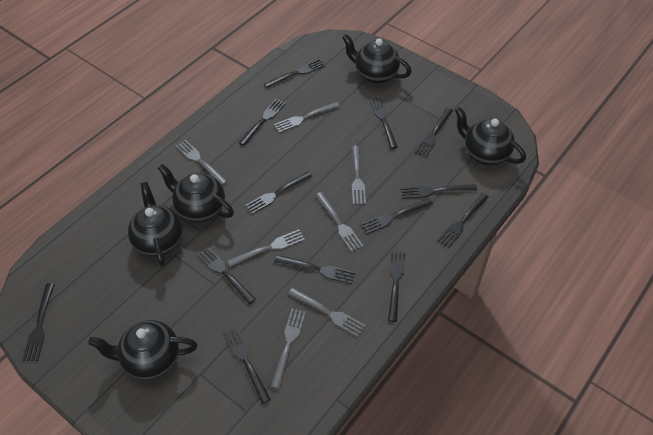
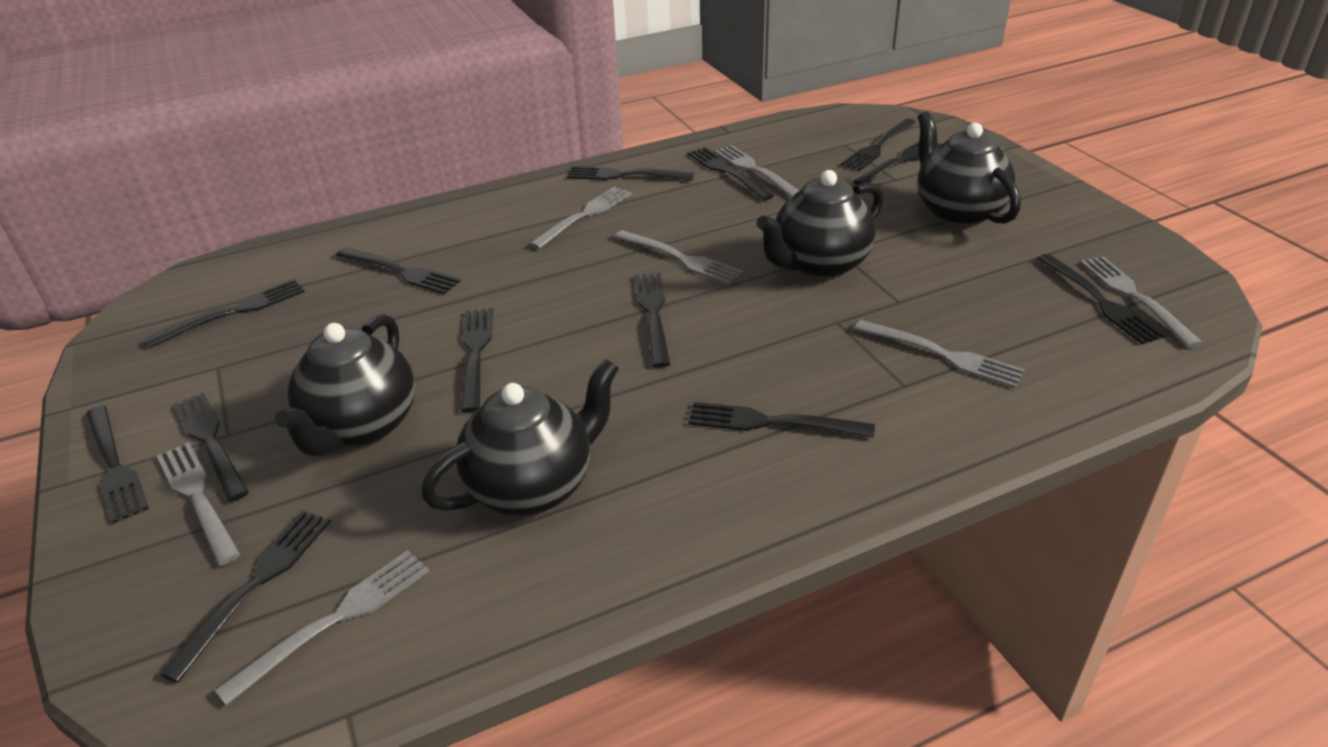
black teapot: [88,320,197,380] [128,182,183,267] [158,164,234,222] [342,34,412,84] [455,107,526,165] = 5 -> [275,314,415,456] [421,359,619,516] [756,170,884,279] [917,111,1021,226] = 4

